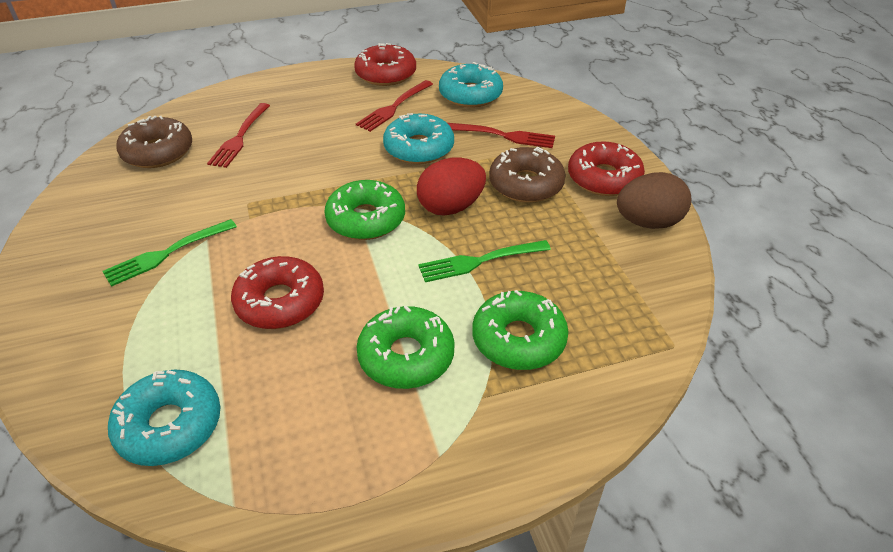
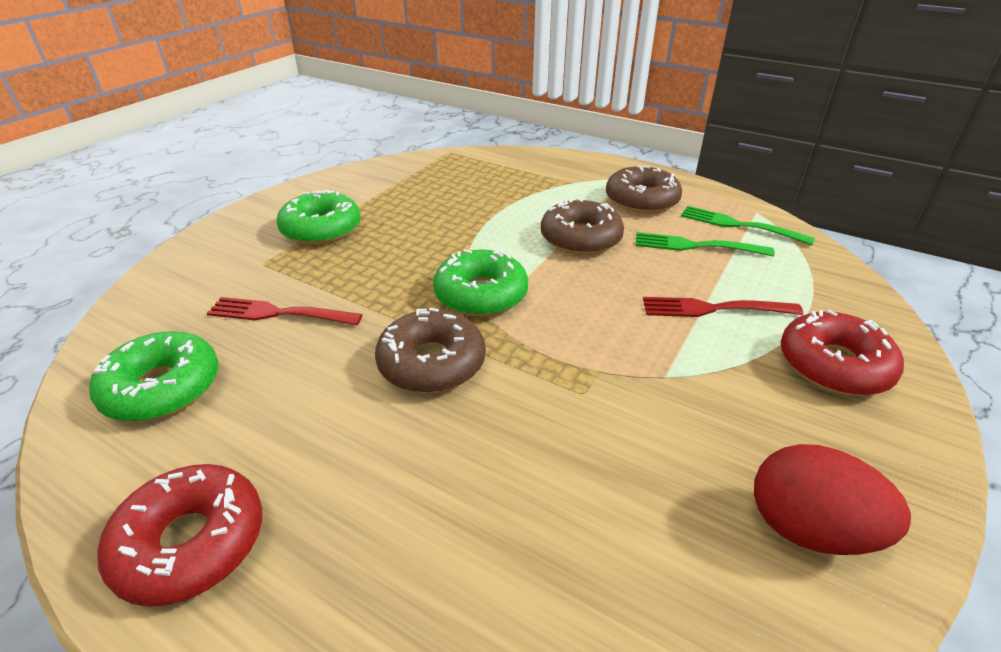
brown donut: [116,116,192,168] [489,147,566,203] = 2 -> [375,308,486,393] [541,198,624,255] [606,165,682,214] = 3
brown egg: [617,172,691,229] = 1 -> none = 0
red donut: [231,256,324,329] [354,43,416,86] [568,141,645,196] = 3 -> [97,464,262,607] [781,309,904,396] = 2
red fork: [207,103,270,168] [356,80,433,132] [448,123,555,148] = 3 -> [207,297,363,325] [643,297,803,317] = 2
turquoise donut: [108,370,221,466] [383,113,454,164] [439,62,503,108] = 3 -> none = 0

